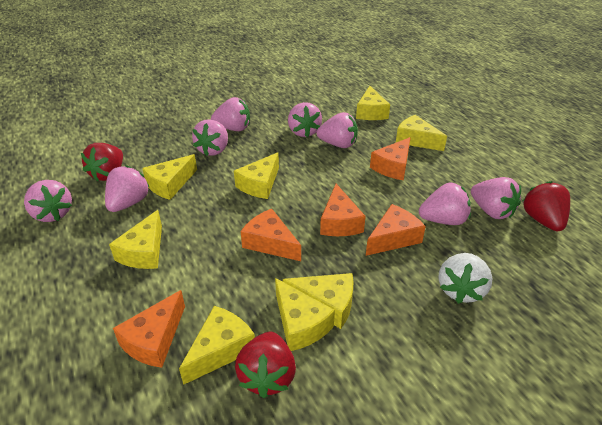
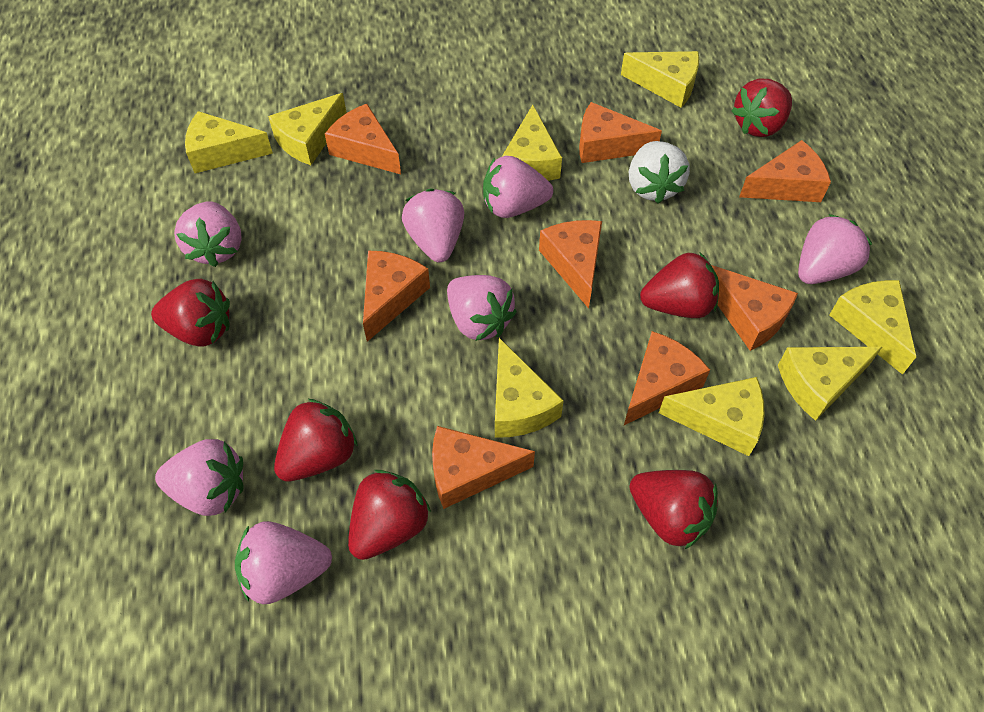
orange cheese: [113,290,185,368] [241,209,301,261] [320,184,366,236] [366,204,426,256] [370,137,411,180] = 5 -> [325,104,401,174] [363,251,430,342] [432,426,535,509] [539,220,602,308] [579,102,662,163] [624,331,710,425] [711,265,798,351] [739,140,831,202] = 8
pink strawberry: [24,180,72,222] [105,165,150,212] [192,120,228,156] [211,97,250,131] [288,102,322,137] [317,112,358,148] [419,182,471,225] [471,177,521,219] = 8 -> [155,439,243,516] [174,202,242,267] [235,521,332,604] [402,189,464,262] [447,275,517,341] [483,156,553,218] [798,214,872,284] = 7
red strawberry: [81,143,123,182] [235,332,296,398] [523,181,570,231] = 3 -> [151,279,230,347] [274,399,358,482] [348,470,431,560] [629,470,718,550] [640,252,719,318] [731,78,792,137] = 6

